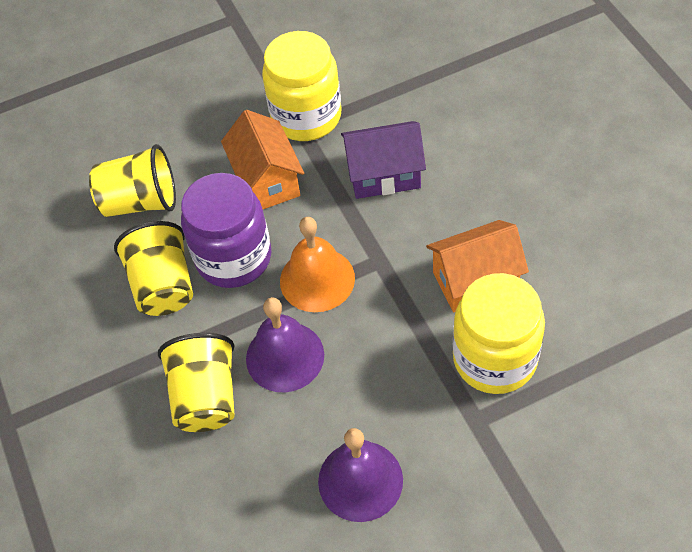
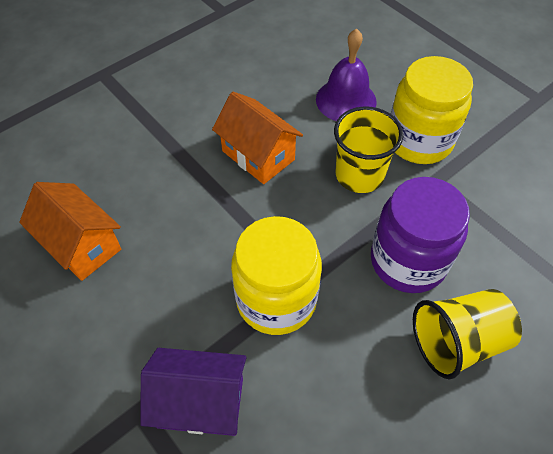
orange bell: [280,217,355,312] = 1 -> none = 0
purple bell: [246,297,324,392] [318,428,403,522] = 2 -> [316,28,377,121] = 1
yellow cup: [89,144,176,217] [114,221,193,316] [158,333,235,432] = 3 -> [334,106,403,193] [413,289,522,379] = 2

